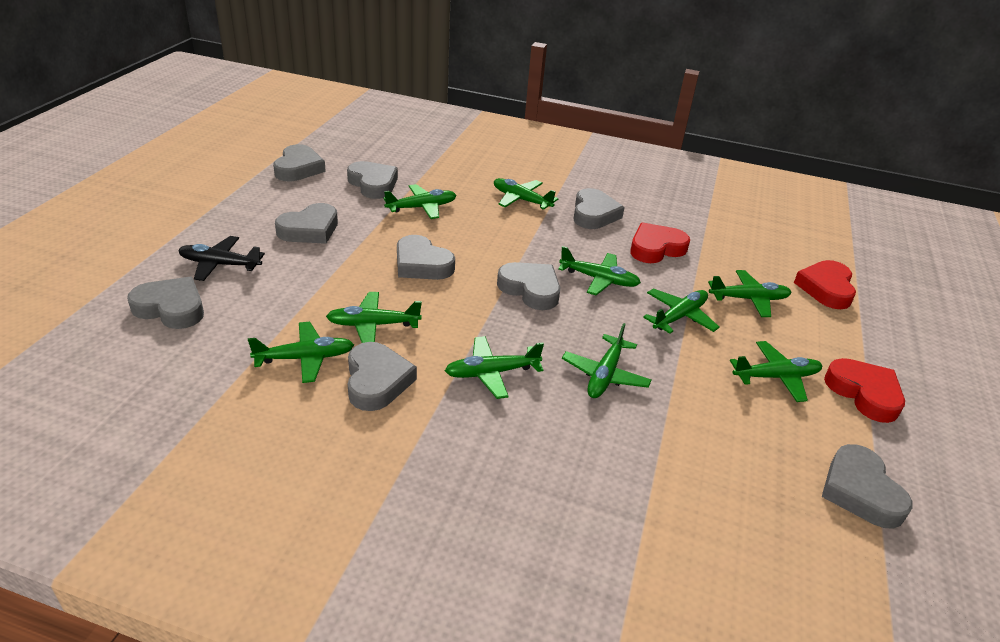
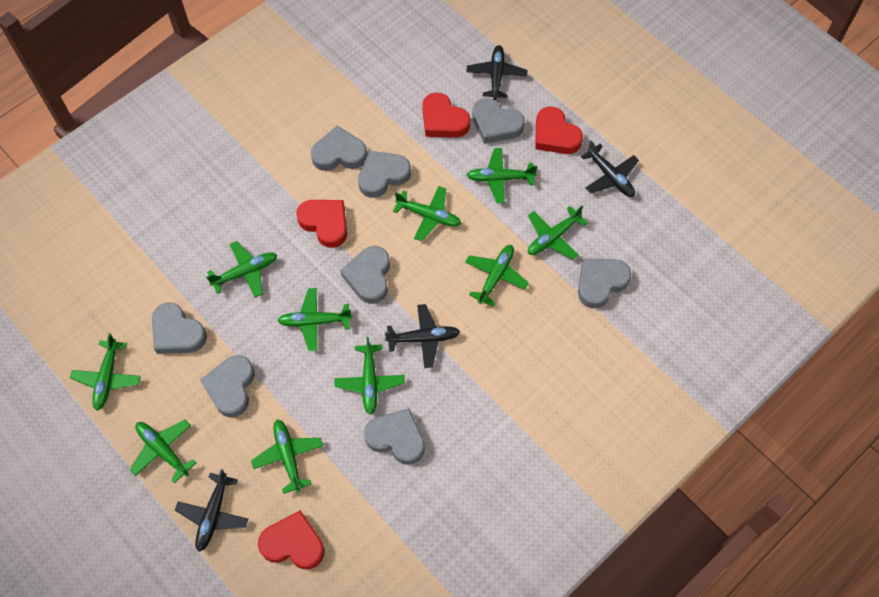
black plane: [178,236,265,281] = 1 -> [175,469,248,552] [385,304,460,368] [467,45,528,100] [581,141,639,197] = 4
grey heart: [127,277,204,329] [273,144,326,181] [275,203,338,244] [347,161,398,199] [348,342,417,411] [397,235,455,280] [497,262,561,310] [574,188,625,229] [822,444,913,529] = 9 -> [152,302,207,354] [200,355,255,417] [311,126,367,171] [340,246,390,304] [358,151,411,198] [364,408,425,465] [472,98,525,144] [578,258,631,308] = 8
red heart: [630,222,690,263] [794,260,856,309] [824,358,905,423] = 3 -> [258,511,324,569] [296,200,347,248] [422,93,470,138] [536,106,583,154] = 4

